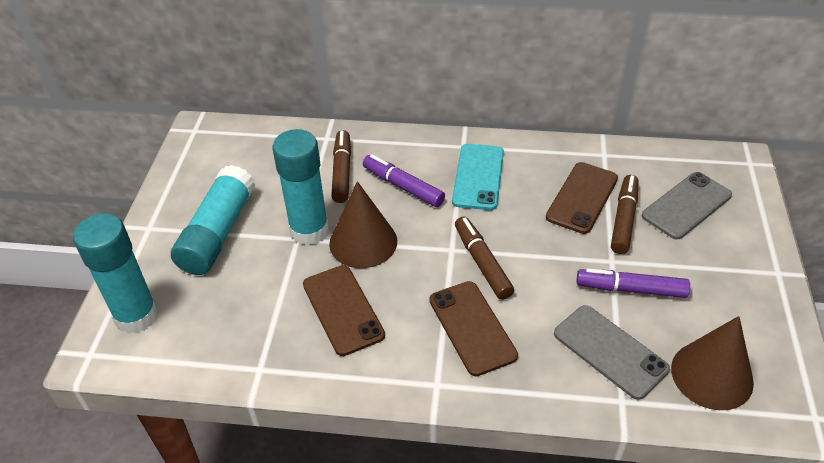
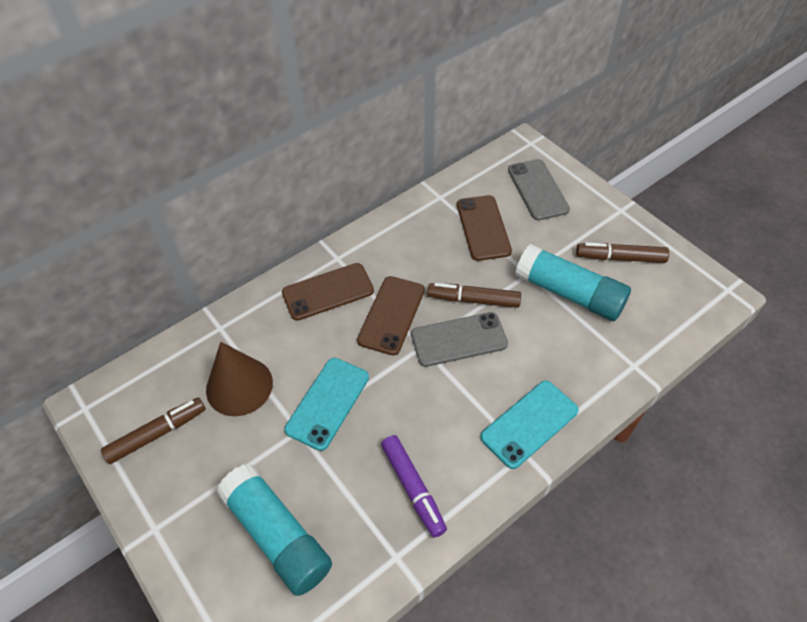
brown cone: [329,181,397,268] [671,316,754,410] = 2 -> [206,342,273,416] = 1
purple marker: [363,154,445,207] [577,268,690,298] = 2 -> [381,435,447,538] = 1
turquoise glue stick: [73,213,159,334] [171,165,255,275] [272,129,329,245] = 3 -> [216,464,332,596] [515,244,631,321] = 2
turquoise phone: [452,144,504,210] = 1 -> [284,358,369,451] [480,381,579,469] = 2

